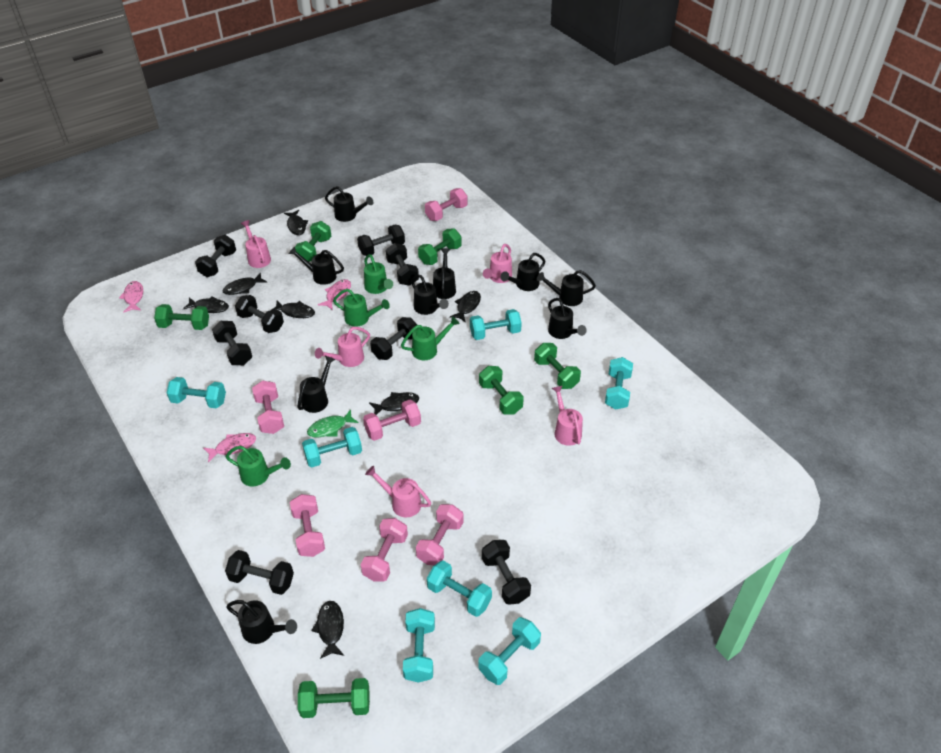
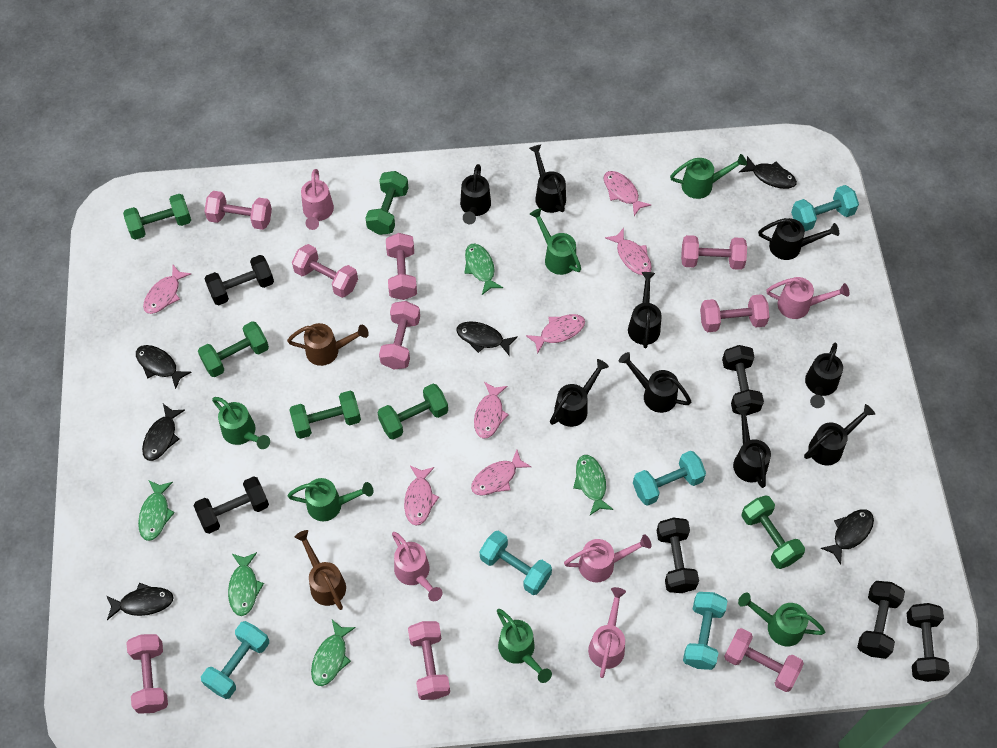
black dumbbell: [195,235,236,277] [212,321,252,365] [225,550,294,595] [235,295,284,333] [357,225,405,256] [370,317,417,360] [386,243,419,286] [482,540,531,605] = 8 -> [193,476,269,534] [205,255,274,305] [656,517,699,593] [722,345,764,416] [857,581,905,659] [907,603,950,682] = 6
black fish: [183,296,229,313] [223,272,267,295] [270,301,315,318] [284,210,308,235] [312,601,344,659] [369,392,419,415] [450,291,481,323] = 7 -> [107,583,174,620] [136,345,192,389] [142,404,185,461] [456,321,518,356] [739,156,797,189] [820,509,874,565] = 6
brown watering can: none = 0 -> [287,323,369,366] [295,530,346,610] = 2
green fish: [307,409,358,437] = 1 -> [138,481,175,541] [228,552,264,616] [311,620,356,686] [464,244,503,295] [573,455,614,515] = 5
green watering can: [226,446,291,486] [333,289,390,327] [364,254,393,294] [401,316,460,360] = 4 -> [212,397,270,449] [287,478,374,521] [497,609,552,683] [529,208,581,275] [670,154,747,199] [738,593,825,646] = 6
pink dumbbell: [252,381,284,434] [290,494,325,557] [360,518,408,581] [363,400,421,441] [416,504,464,565] [425,188,468,221] = 6 -> [126,634,168,714] [205,191,272,230] [292,244,358,298] [379,301,420,369] [386,233,417,300] [408,621,450,700] [681,235,747,270] [700,294,769,332] [724,628,804,692] = 9
pink fish: [119,281,143,313] [203,433,256,463] [318,279,351,310] = 3 -> [143,265,191,314] [404,466,439,526] [471,450,532,496] [474,382,509,439] [526,314,585,354] [603,171,651,216] [605,228,652,275] = 7
turquoise dumbbell: [167,377,226,409] [302,427,362,468] [403,608,435,683] [427,561,492,617] [470,309,522,340] [478,617,541,685] [605,357,633,410] = 7 -> [201,621,269,699] [480,531,552,595] [633,451,706,506] [683,592,727,670] [791,185,859,231] = 5

